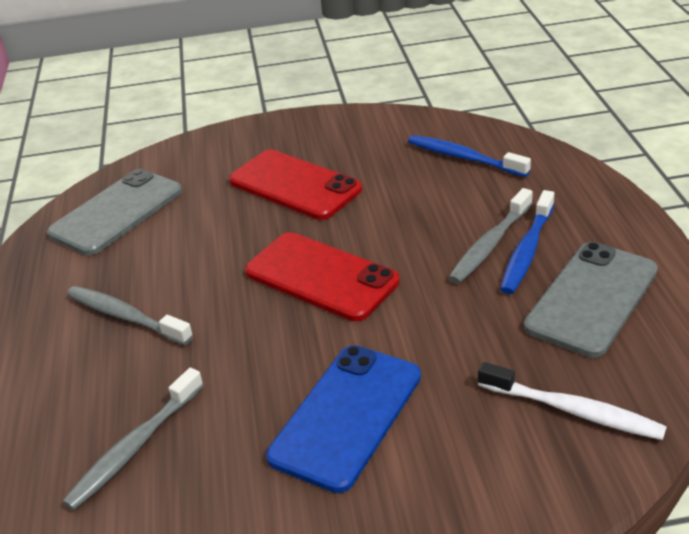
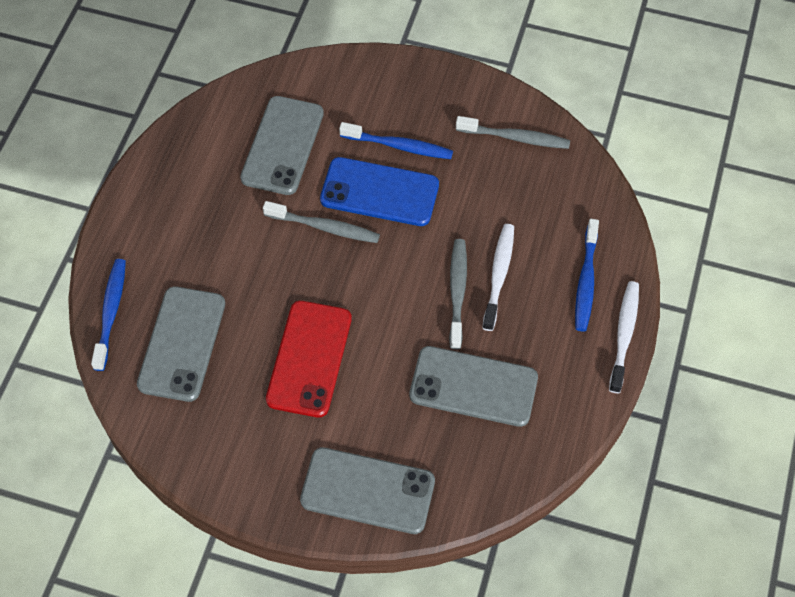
blue toothbrush: [408,135,531,177] [500,190,554,294] = 2 -> [91,259,126,371] [339,122,453,159] [575,219,599,331] = 3
grey phone: [47,169,182,256] [524,242,658,358] = 2 -> [137,287,225,402] [240,96,324,195] [300,447,435,534] [409,346,538,427] = 4
red phone: [229,150,362,220] [245,232,400,321] = 2 -> [266,301,352,417] = 1
white toothbrush: [478,362,667,440] = 1 -> [482,224,514,331] [609,281,639,393] = 2

